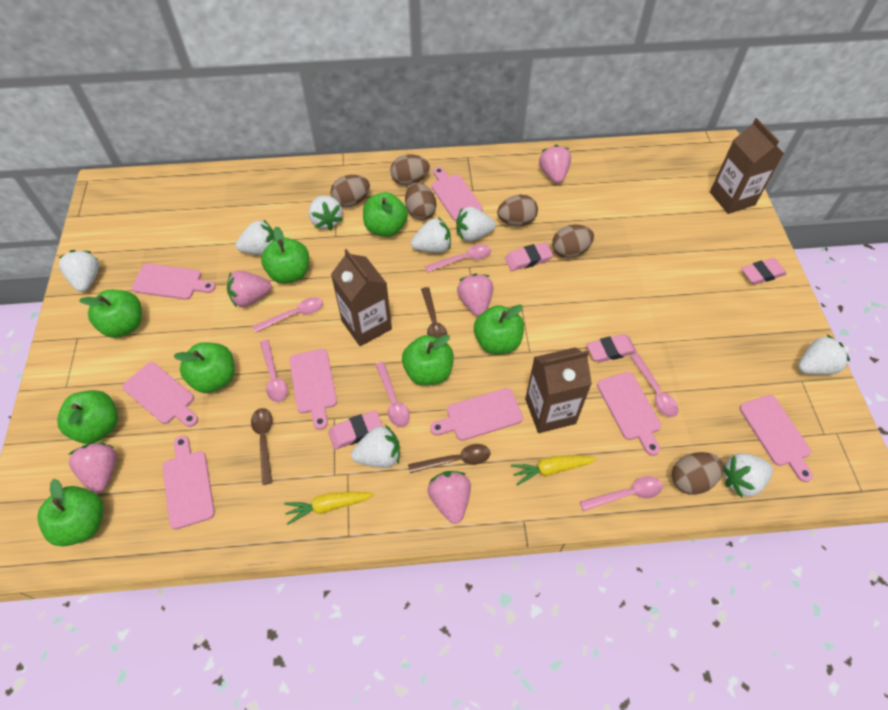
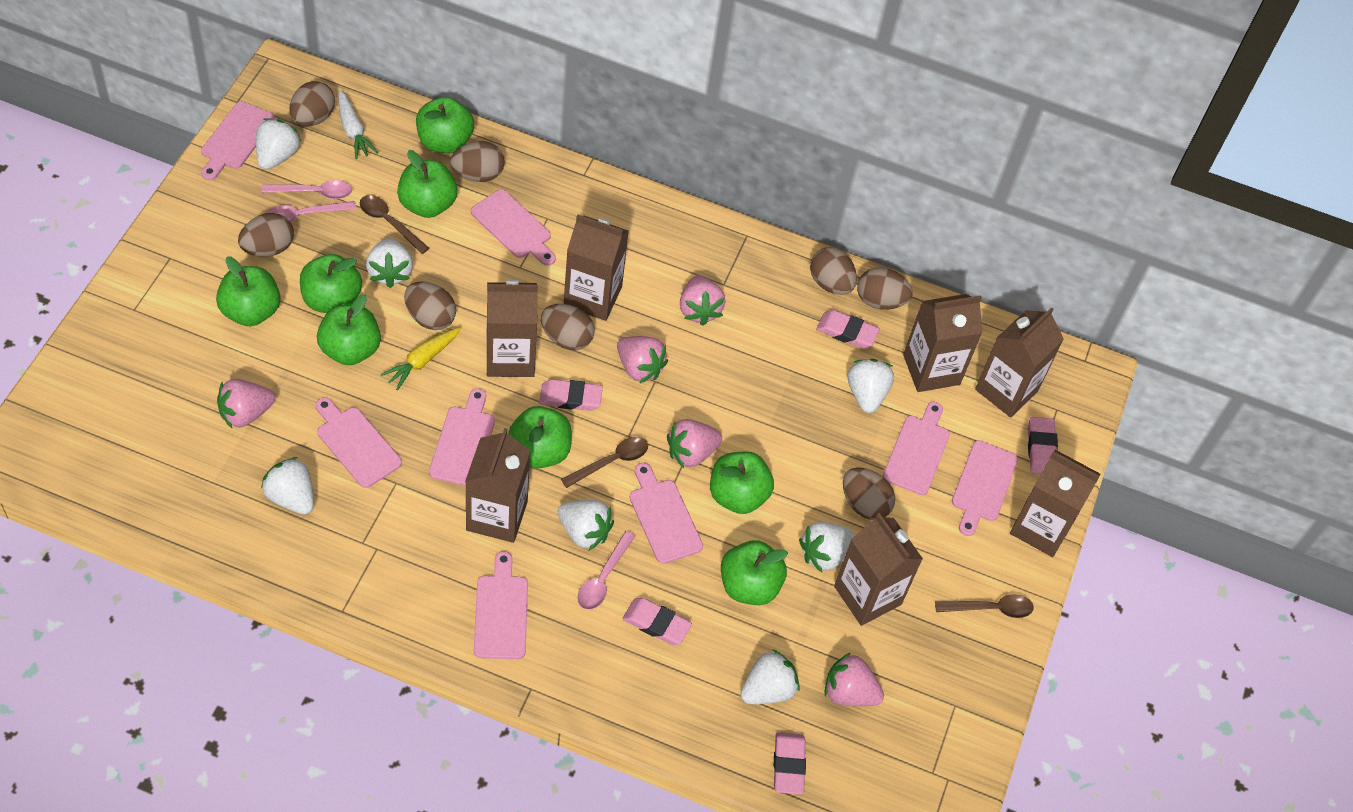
brown carton: [331,249,392,346] [525,347,592,433] [710,118,784,214] = 3 -> [465,428,530,543] [486,280,538,377] [564,214,629,321] [834,513,923,626] [903,294,983,392] [975,307,1064,418] [1010,450,1100,557] = 7
brown egg: [331,175,370,207] [390,154,430,185] [405,182,436,220] [497,195,538,226] [552,225,594,258] [672,452,724,495] = 6 -> [238,213,294,257] [289,81,335,127] [404,282,456,330] [450,141,504,182] [541,304,595,350] [810,247,857,295] [843,468,895,520] [857,268,913,310] = 8
pink eraser: [328,410,383,450] [505,242,553,271] [587,334,637,363] [741,258,787,285] = 4 -> [539,379,603,411] [623,598,692,645] [774,732,806,795] [816,310,880,348] [1028,417,1058,475] = 5
pink spoon: [252,297,323,333] [260,340,288,402] [376,362,410,427] [425,244,491,272] [580,476,663,511] [630,353,679,417] = 6 -> [262,180,352,199] [267,201,356,222] [577,531,636,610] = 3
white carrot: none = 0 -> [338,90,378,159] = 1
white strawberry: [59,250,99,292] [236,219,275,255] [309,196,343,230] [351,425,400,468] [411,217,451,253] [456,207,496,242] [724,453,773,498] [798,335,850,375] = 8 -> [256,118,302,170] [261,457,314,514] [366,238,413,288] [558,500,614,551] [741,649,800,704] [799,522,855,572] [848,359,894,413] = 7
yellow carrot: [284,492,374,525] [511,455,597,486] = 2 -> [380,327,461,390] = 1

